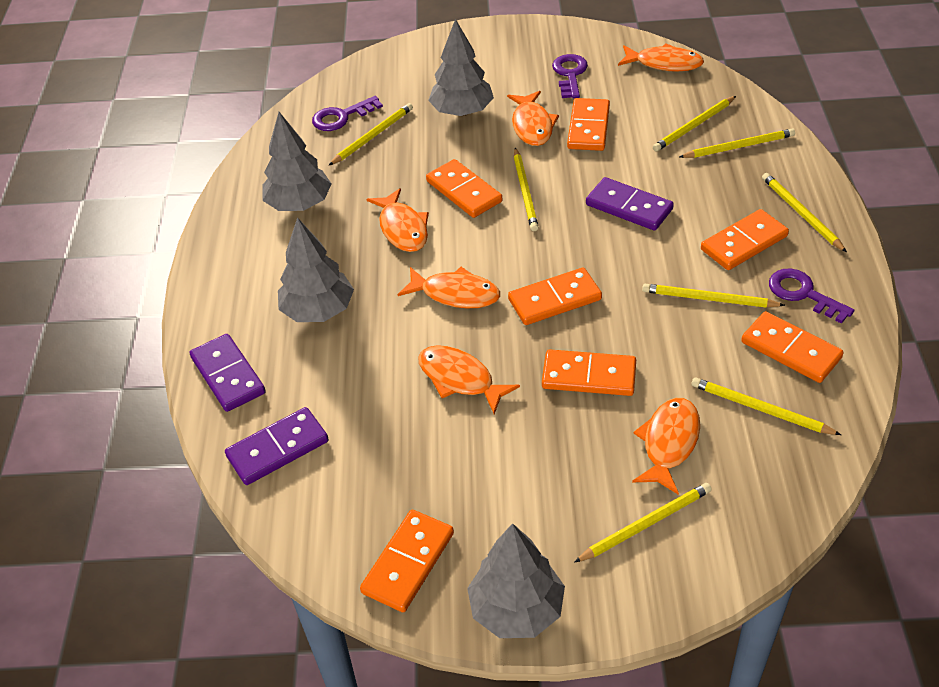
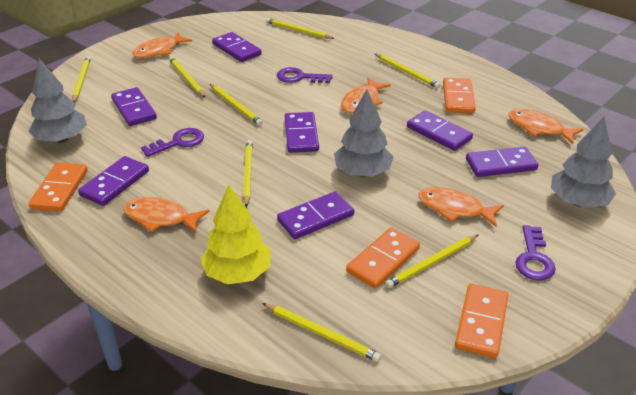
grey tree: [262,112,331,211] [278,217,354,322] [428,19,494,116] [467,523,565,638] = 4 -> [28,58,87,143] [334,89,393,177] [551,117,616,208] = 3
orange domino: [360,510,454,612] [426,159,502,218] [508,267,602,325] [542,349,636,396] [567,98,610,151] [701,209,789,270] [741,311,844,383] = 7 -> [29,162,88,212] [346,227,420,289] [443,78,476,113] [455,284,508,358] = 4
orange fish: [366,188,429,252] [397,267,500,308] [418,345,520,414] [507,91,559,146] [618,43,704,72] [632,398,700,495] = 6 -> [123,197,209,233] [132,33,192,58] [341,78,391,113] [418,187,504,227] [509,109,583,144] = 5
purple domino: [190,334,266,412] [225,407,329,485] [586,177,674,231] = 3 -> [78,156,149,206] [111,87,157,126] [212,32,262,62] [277,191,354,239] [285,112,319,153] [407,111,473,151] [466,147,538,177] = 7
yellow tree: none = 0 -> [201,185,271,284] = 1

